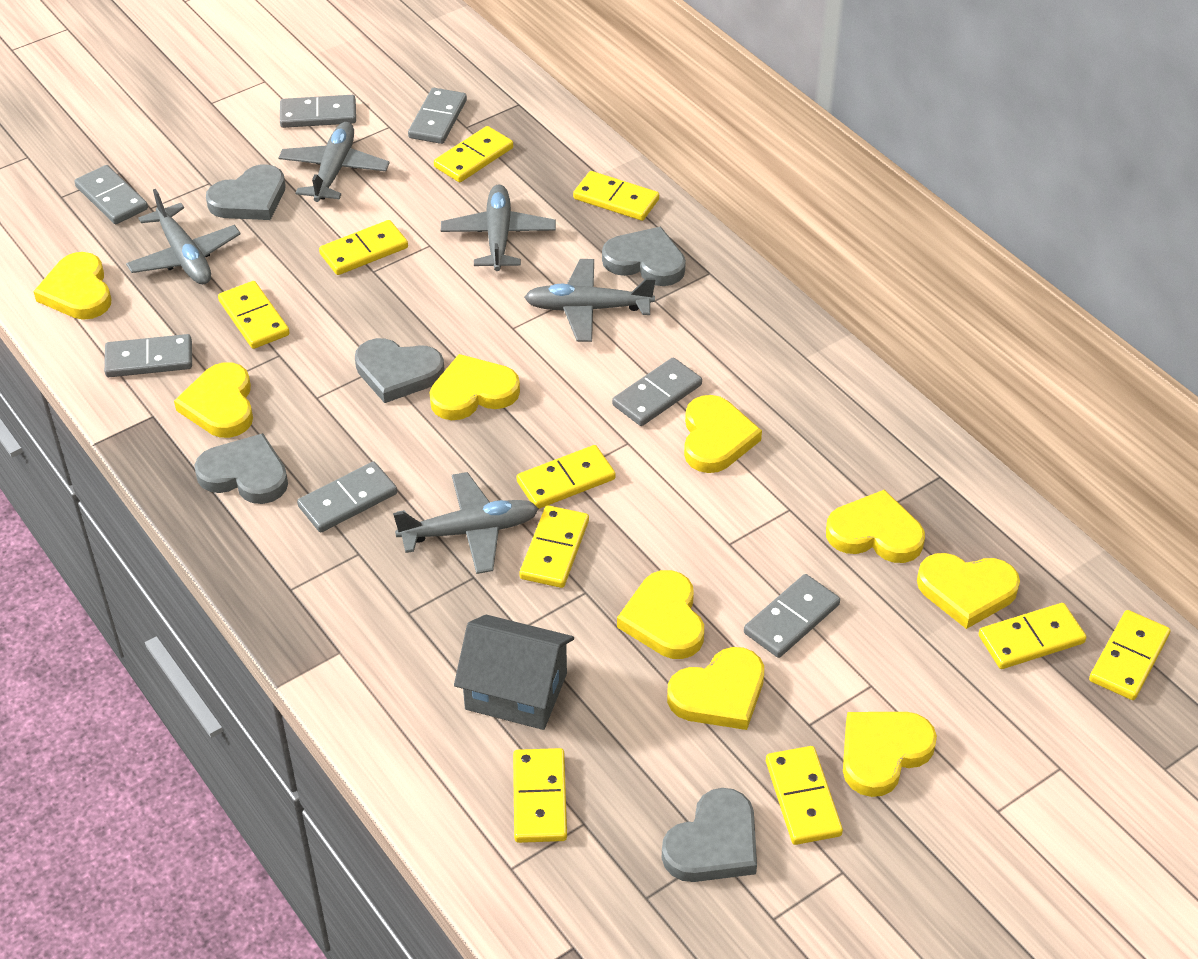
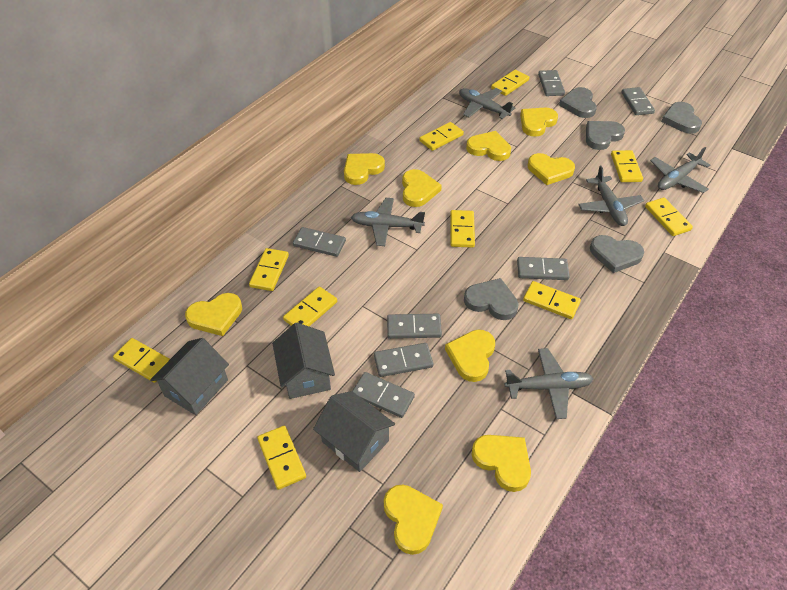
grey house: [454,615,574,730] = 1 -> [150,338,229,415] [272,322,335,399] [313,391,395,472] = 3

